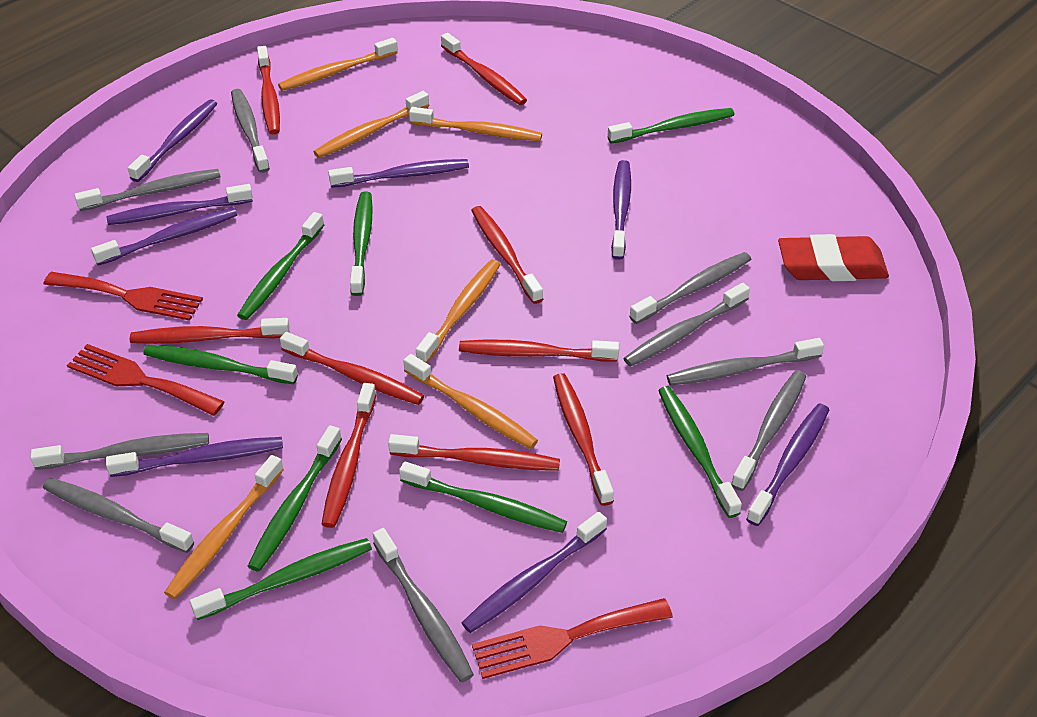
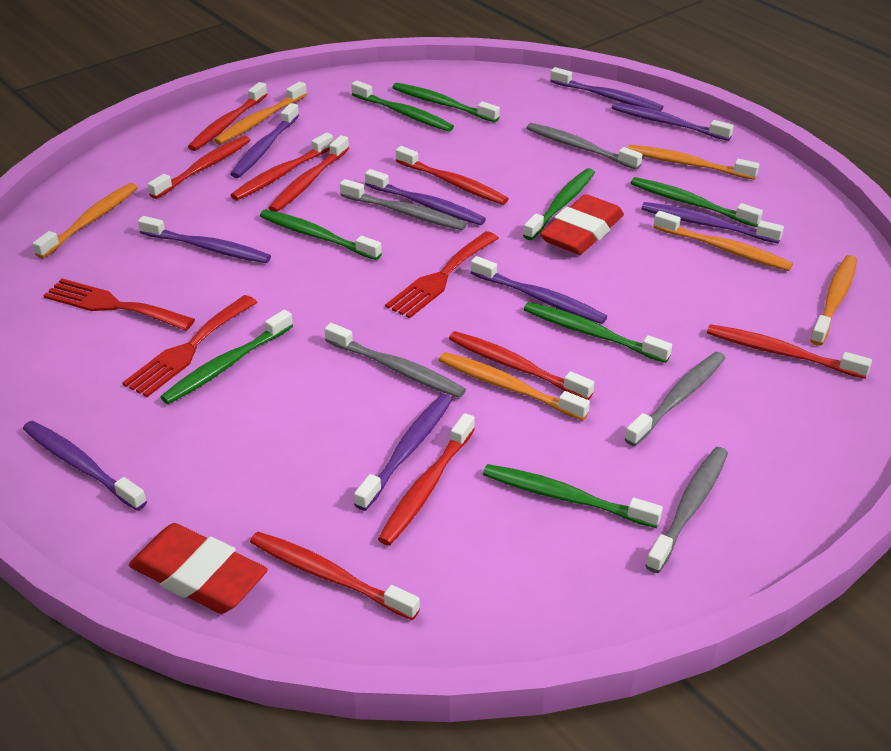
grey toothbrush: [30,433,209,470] [43,478,194,553] [74,169,221,211] [231,89,270,173] [373,528,474,683] [623,283,750,367] [629,252,751,324] [667,338,824,386] [731,371,806,491] = 9 -> [325,323,466,398] [340,179,467,230] [527,123,642,170] [625,352,726,446] [646,447,728,573] = 5
purple toothbrush: [91,207,237,266] [106,437,283,477] [107,184,253,225] [128,99,217,182] [328,159,469,188] [462,512,607,633] [611,160,631,260] [746,404,829,526] = 8 -> [23,421,147,511] [138,216,271,263] [230,103,299,178] [354,394,453,511] [365,169,486,225] [471,256,607,324] [550,67,663,111] [612,102,734,141] [641,202,784,244] = 9
red eraser: [778,234,889,281] = 1 -> [129,523,267,614] [540,194,624,255] = 2

